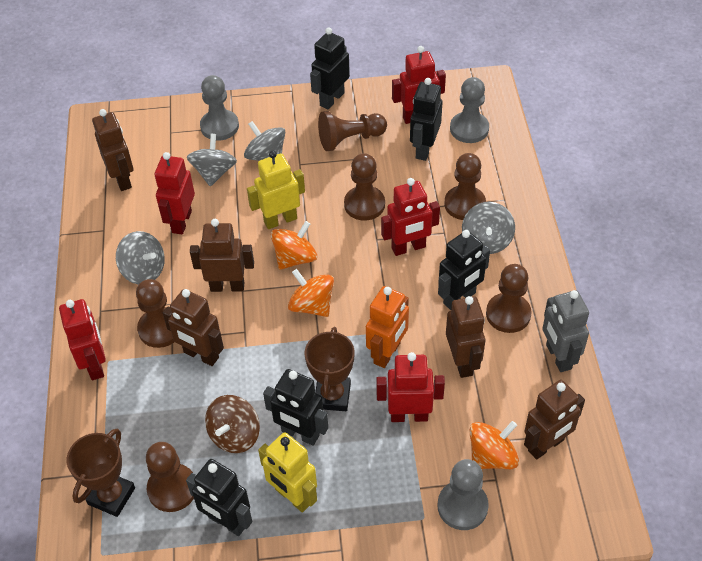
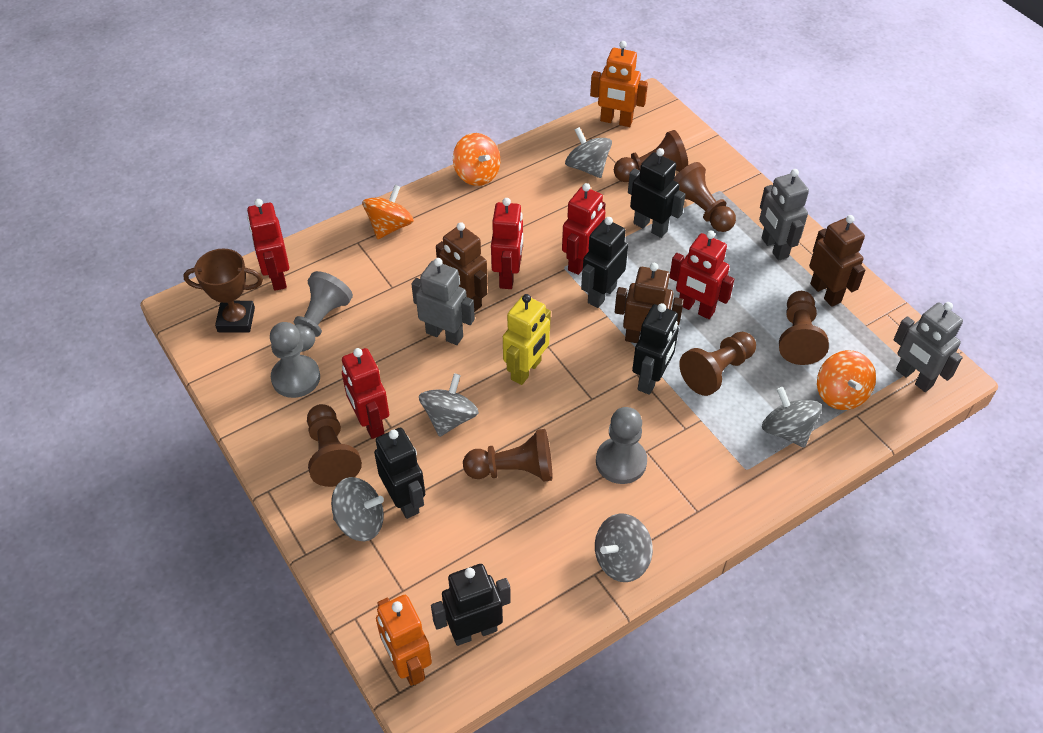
brown robot: [92,109,133,191] [163,289,224,366] [190,219,254,292] [446,296,485,378] [524,380,585,460] = 5 -> [436,222,488,312] [615,263,684,343] [809,215,865,307] = 3
brown spinning top: [205,395,260,453] = 1 -> none = 0
brown trophy: [67,429,135,517] [305,327,354,411] = 2 -> [183,248,263,333] = 1
grey robot: [542,290,589,372] = 1 -> [411,258,475,345] [759,169,809,261] [894,302,963,392] = 3
grey spinning top: [116,231,165,284] [187,134,237,187] [244,121,285,161] [462,202,515,254] = 4 -> [331,477,384,541] [419,373,479,437] [565,127,612,178] [595,514,653,582] [762,387,822,448] = 5
orange robot: [366,286,409,368] = 1 -> [376,595,432,686] [590,41,648,127] = 2
yellow robot: [247,151,305,229] [258,432,317,513] = 2 -> [503,294,551,385] = 1

